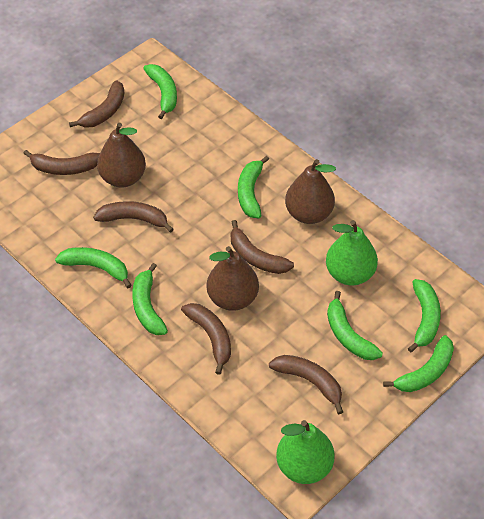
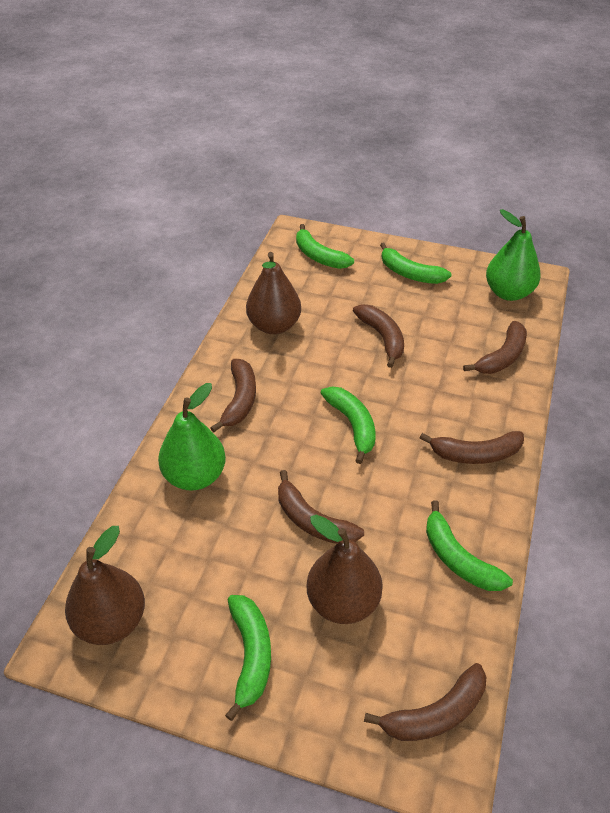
green banana: [55,247,132,288] [132,263,168,335] [143,64,177,119] [238,156,269,218] [327,291,383,360] [383,335,454,392] [408,279,441,352] = 7 -> [225,595,271,721] [296,224,354,269] [321,386,376,464] [380,243,451,284] [426,500,513,591] = 5

